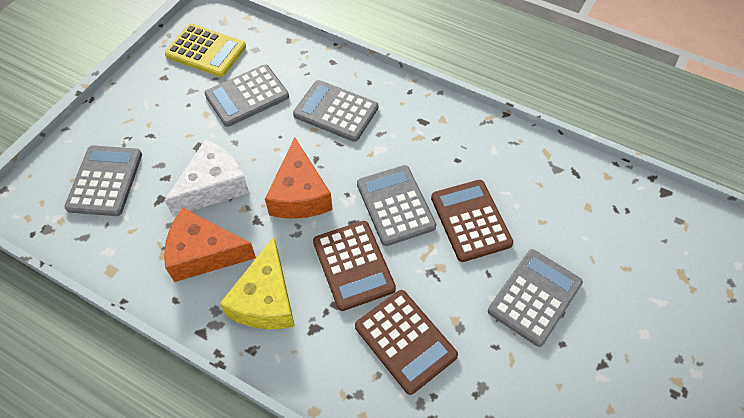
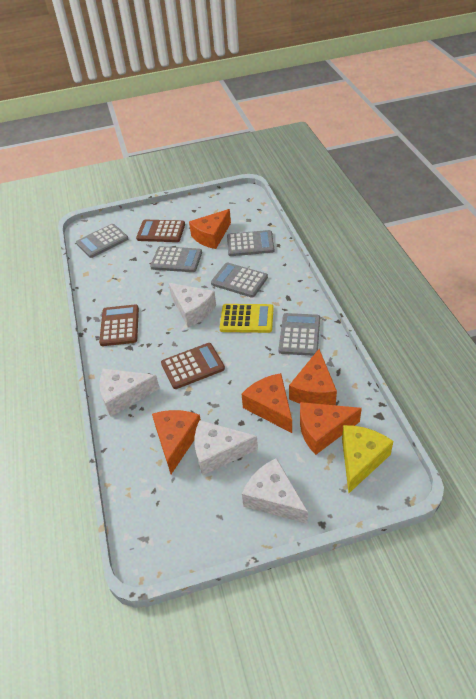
orange cheese: [164,208,256,282] [265,138,333,219] = 2 -> [152,410,201,474] [189,209,231,249] [241,373,292,433] [289,349,337,405] [300,402,362,455] = 5
white cheese: [164,140,249,217] = 1 -> [99,369,160,416] [169,283,216,327] [195,420,258,475] [242,458,308,524] = 4

